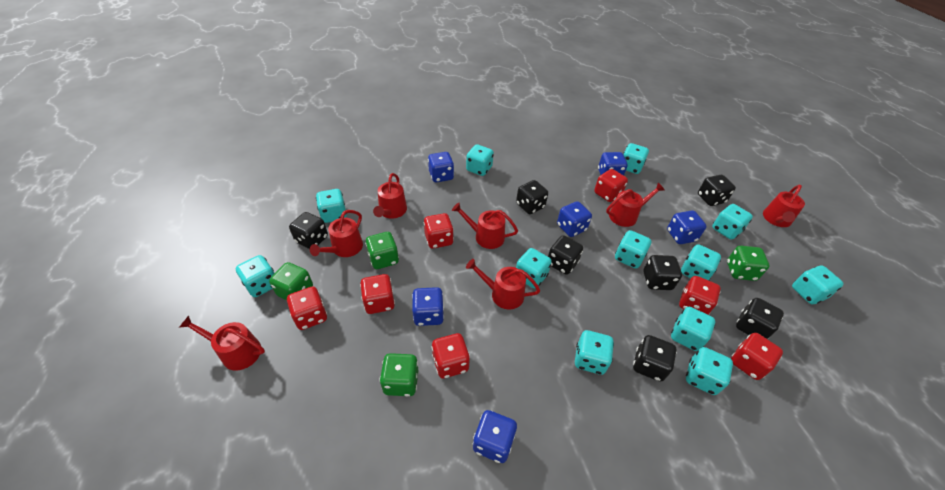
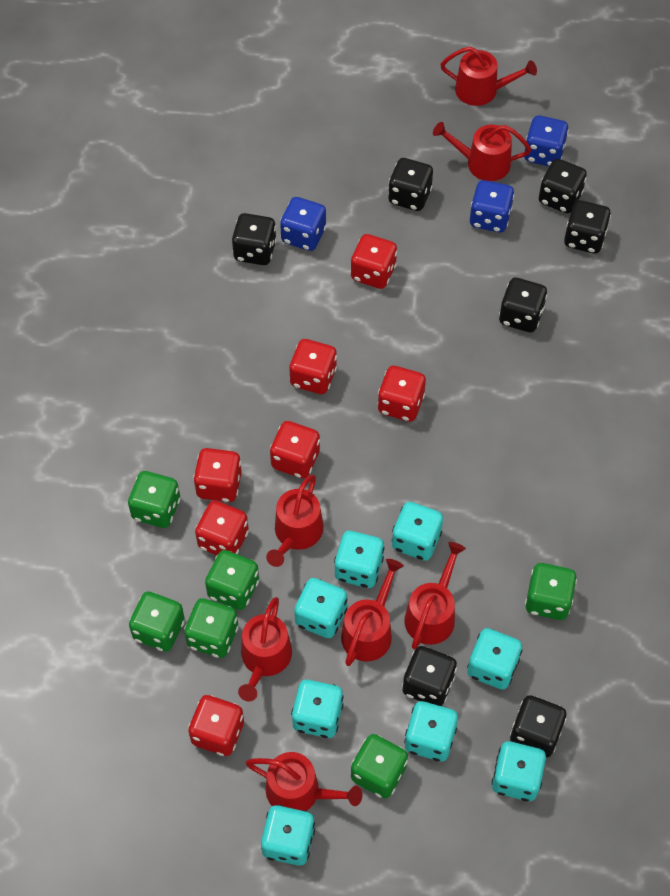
blue dice: [412,287,444,326] [428,152,454,182] [473,410,517,463] [557,201,592,237] [598,152,628,175] [667,211,707,244] = 6 -> [280,197,326,251] [470,180,514,232] [524,115,569,166] = 3
green dice: [269,262,313,300] [365,232,399,269] [380,353,418,397] [727,246,769,281] = 4 -> [128,471,180,528] [129,591,185,652] [184,598,239,658] [205,550,259,610] [351,734,408,798] [525,563,577,620] = 6
turquoise dice: [236,255,275,297] [316,189,347,223] [466,145,494,176] [516,248,552,288] [575,330,614,375] [615,230,651,268] [623,143,649,174] [671,307,715,351] [681,244,721,280] [686,347,733,395] [712,204,753,240] [792,265,843,304] = 12 -> [261,805,315,865] [291,680,344,738] [294,578,347,638] [334,531,384,588] [392,502,443,561] [404,701,458,761] [467,628,522,689] [492,741,546,802] = 8

